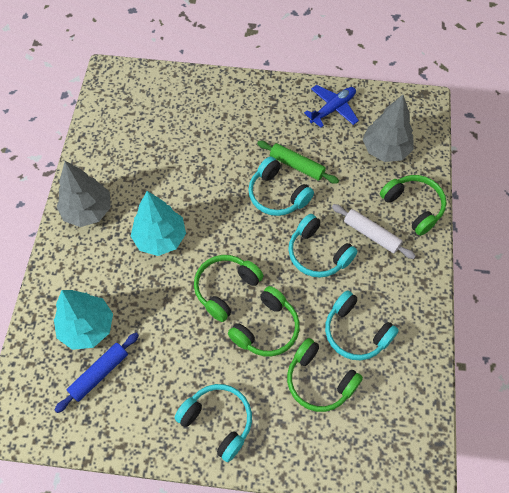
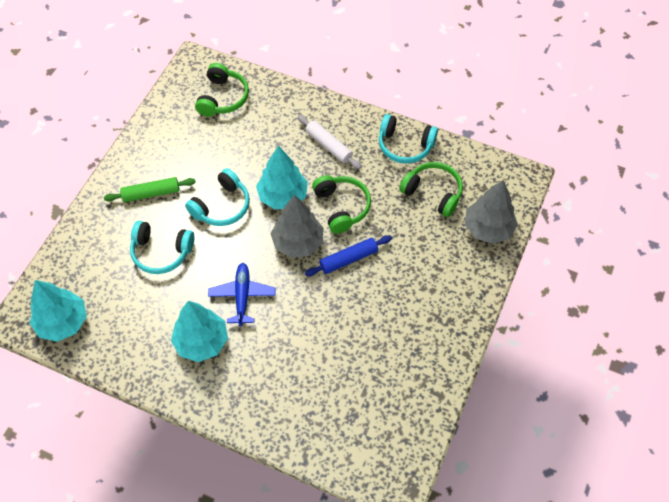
green headphones: [194,255,263,322] [228,286,300,357] [287,338,363,412] [380,175,446,236] = 4 -> [195,63,249,116] [312,175,371,234] [399,162,463,217] = 3
turquoise headphones: [174,384,252,462] [248,156,314,216] [288,214,357,277] [325,290,399,360] = 4 -> [130,221,194,274] [185,168,250,226] [379,114,438,164] = 3
turquoise tree: [54,290,113,350] [131,191,186,256] = 2 -> [30,280,87,342] [171,301,228,362] [256,146,308,210] = 3

